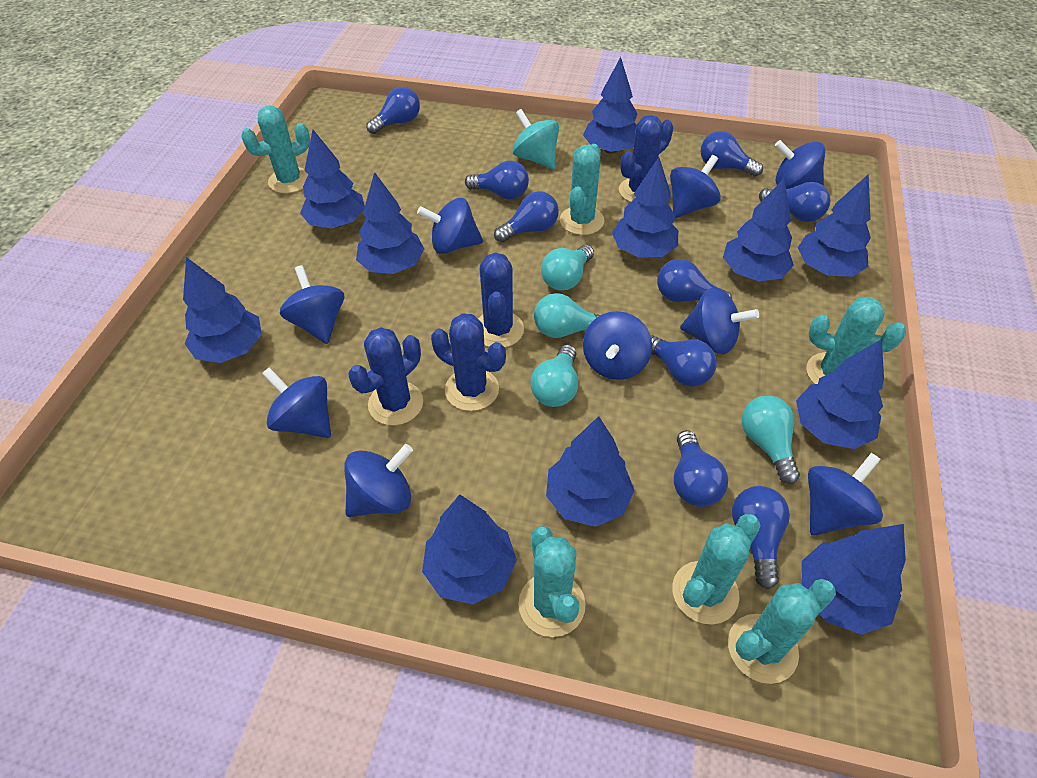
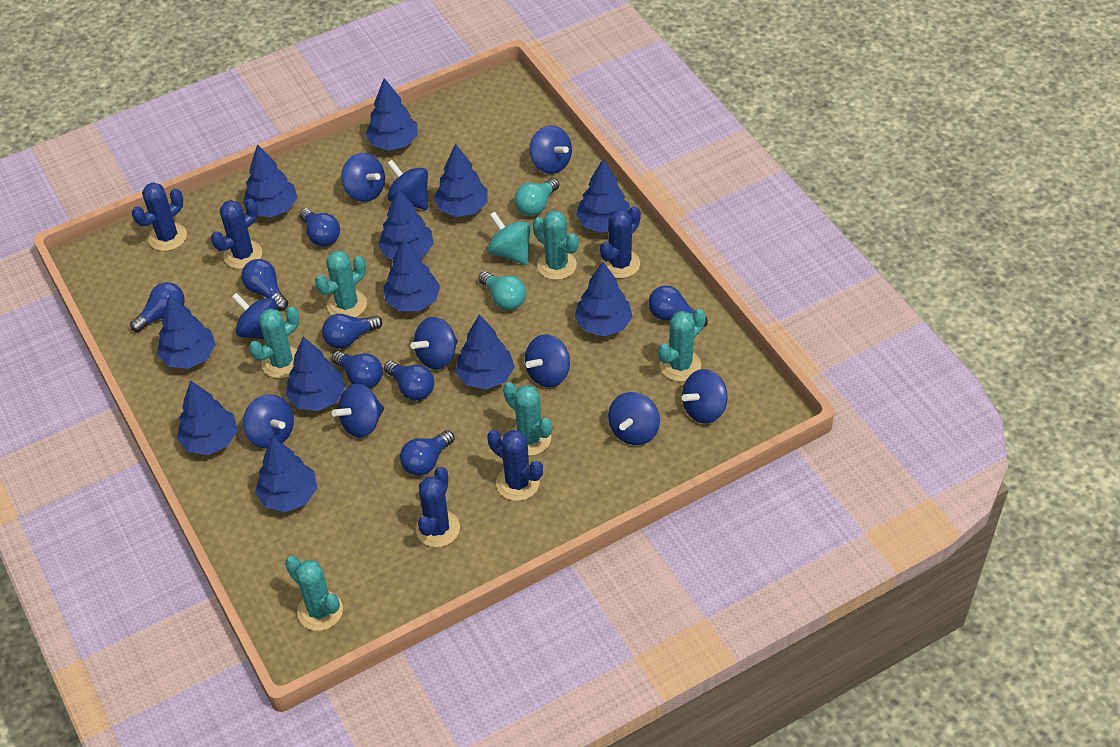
blue cactus: [348,327,423,425] [431,313,506,411] [478,252,524,348] [619,115,673,202] = 4 -> [132,182,187,251] [211,199,262,269] [416,467,460,547] [487,430,543,501] [600,206,641,278] = 5
blue light bulb: [367,87,420,134] [465,161,529,200] [494,191,559,242] [650,335,717,387] [657,259,732,302] [674,430,728,507] [701,131,763,177] [732,486,790,589] [759,182,831,222] = 9 -> [130,282,185,332] [241,259,288,311] [299,208,340,246] [322,314,382,349] [332,351,383,389] [384,361,434,401] [400,430,455,476] [648,285,708,327] = 8
blue spinning top: [262,367,331,438] [280,265,344,344] [344,444,413,517] [417,198,483,254] [583,311,652,380] [670,155,721,218] [680,287,759,354] [775,140,825,189] [808,453,883,535] = 9 -> [232,293,277,339] [243,394,294,449] [332,383,384,438] [341,153,385,202] [387,160,428,210] [410,317,458,370] [525,335,570,388] [530,125,572,174] [608,392,660,445] [682,369,728,424] = 10
blue tree: [183,257,262,363] [300,130,365,229] [356,172,424,274] [422,494,517,604] [546,416,634,527] [583,57,638,154] [612,157,678,258] [723,179,794,281] [796,339,884,449] [798,175,871,277] [801,524,906,635] = 11 -> [157,295,216,369] [177,380,238,455] [243,144,297,217] [255,437,317,512] [286,337,345,411] [365,78,418,151] [378,188,434,259] [383,238,440,311] [434,143,487,217] [456,314,515,389] [575,262,633,336] [576,159,630,233] = 12
turquoise light bulb: [530,344,578,407] [534,293,600,338] [541,245,594,291] [742,396,800,484] = 4 -> [478,271,526,310] [514,178,559,216] = 2

